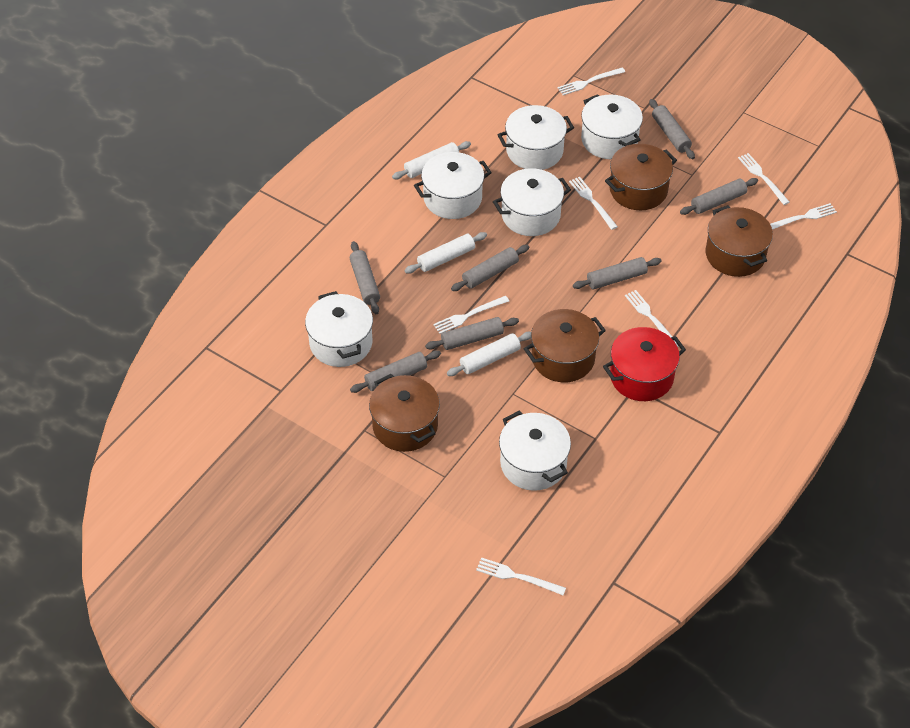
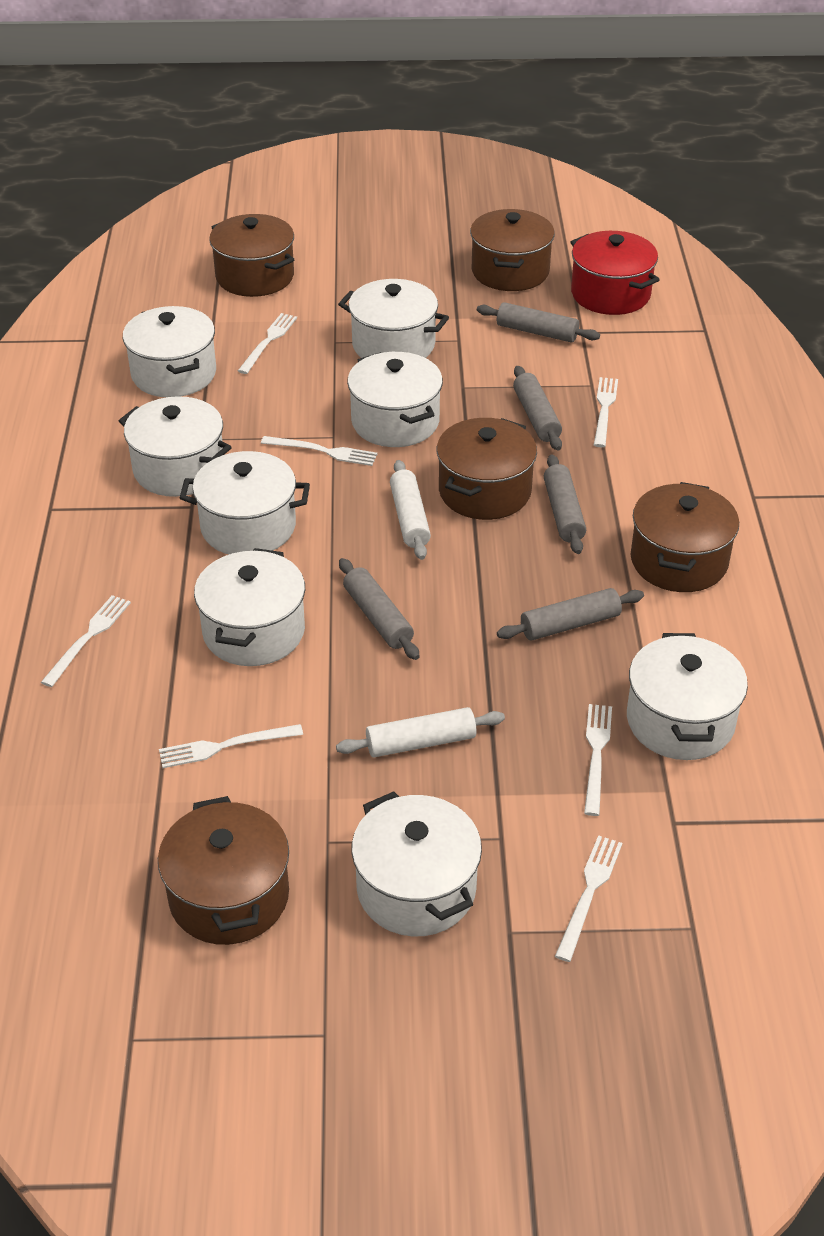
brown pot: [369,374,440,452] [524,309,606,382] [605,144,677,210] [706,205,773,277] = 4 -> [158,796,289,945] [209,214,294,297] [437,418,537,520] [470,209,555,291] [631,482,739,592] = 5
grey rolling pin: [350,241,380,314] [350,350,441,393] [425,317,519,350] [451,245,529,291] [573,257,662,290] [649,99,695,159] [680,178,758,215] = 7 -> [339,558,420,660] [477,302,600,343] [497,588,644,641] [513,366,562,451] [544,455,586,554] = 5
white pot: [305,291,373,367] [414,152,492,219] [493,168,571,236] [497,105,574,170] [499,411,571,491] [581,94,643,159] = 6 -> [119,396,232,497] [123,306,216,397] [180,451,310,555] [194,548,305,666] [338,279,449,358] [347,352,443,447] [352,791,482,936] [627,633,748,760] = 8
white rolling pin: [392,141,471,179] [404,232,487,274] [447,332,531,376] = 3 -> [336,707,505,757] [390,460,431,560] = 2

